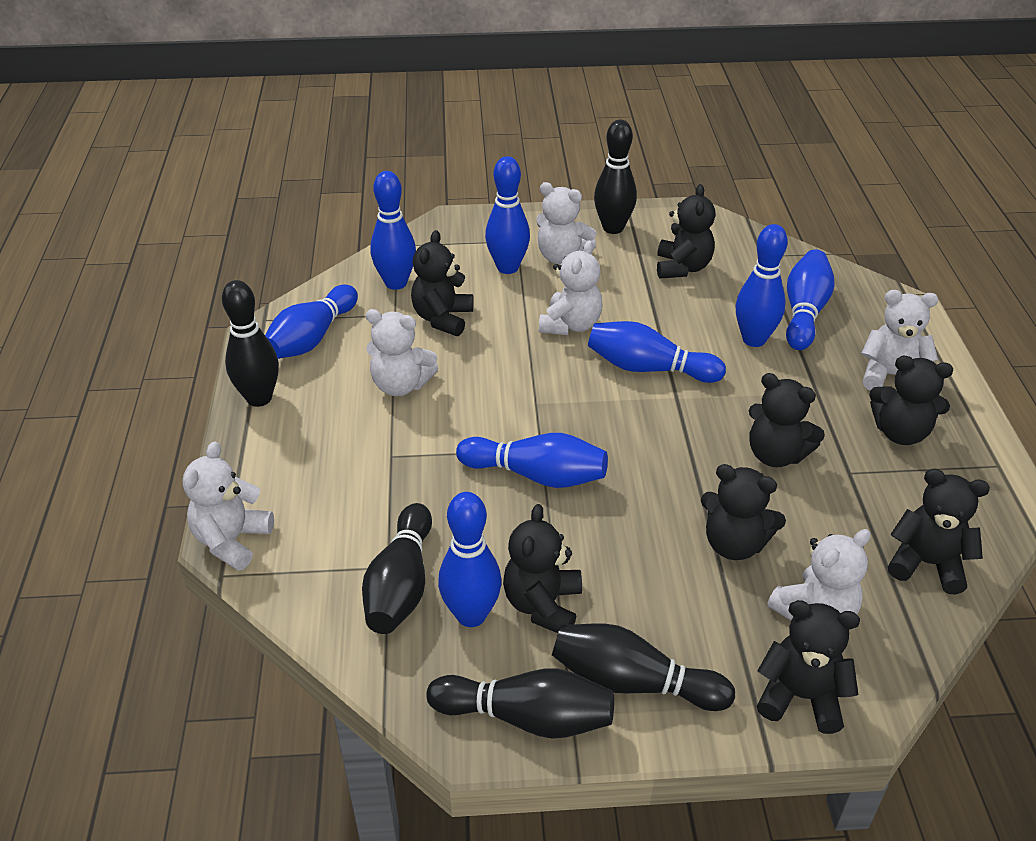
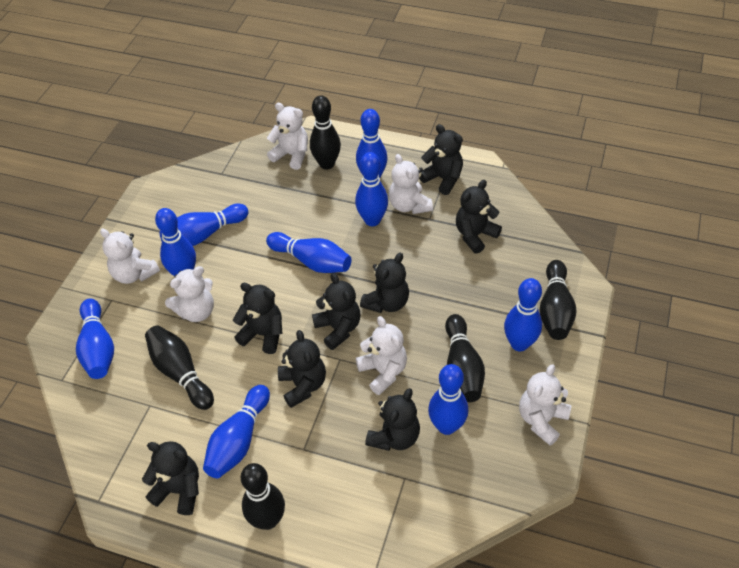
blue bowling pin: [265,285,358,359] [370,171,416,290] [438,492,501,627] [456,433,608,488] [485,156,530,274] [588,321,726,383] [736,224,788,347] [786,249,835,350] = 8 -> [76,298,114,379] [155,208,196,276] [159,204,248,246] [203,385,270,478] [266,232,351,273] [355,152,388,226] [356,109,388,178] [428,364,468,435] [504,278,542,351] = 9

